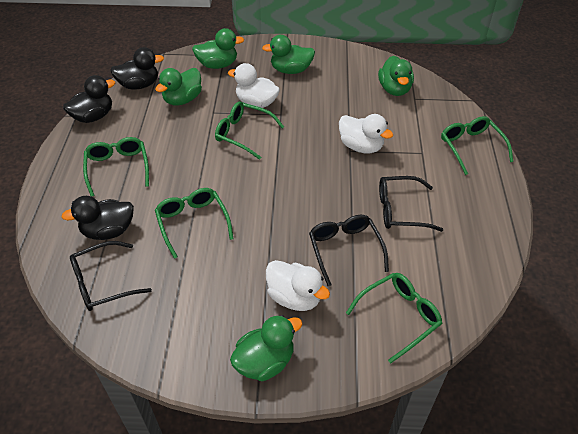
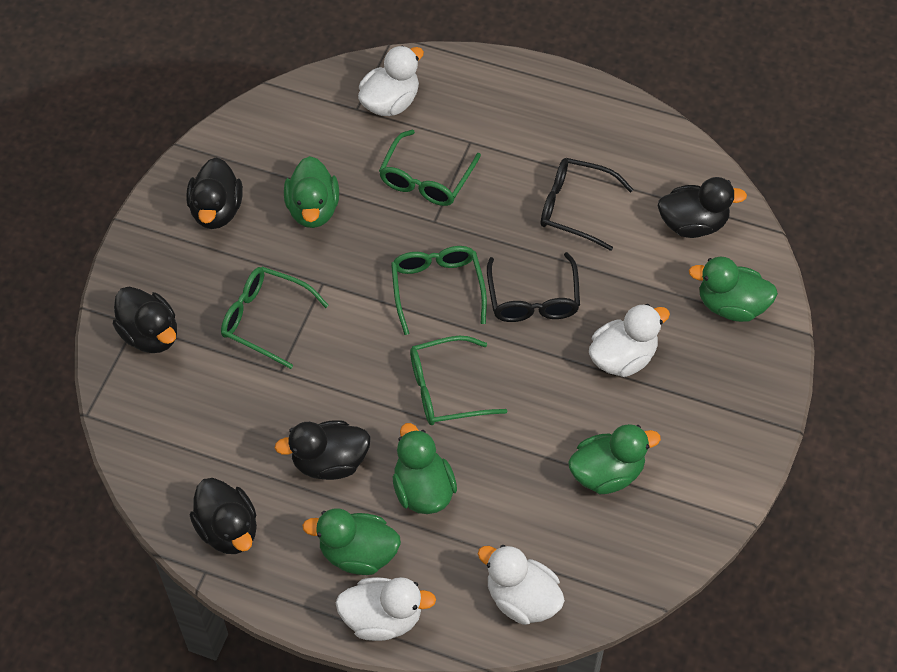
black duck: [61,196,134,240] [63,75,115,123] [110,47,164,90] = 3 -> [113,287,177,353] [186,157,243,229] [190,478,257,554] [275,420,371,480] [658,177,747,238] = 5
black glasses: [70,241,152,311] [309,215,389,286] [379,176,443,232] = 3 -> [487,252,580,322] [541,158,634,251] = 2
green glasses: [83,137,149,197] [155,188,234,259] [215,101,284,160] [346,273,442,363] [441,116,513,175] = 5 -> [221,267,329,369] [379,130,481,206] [391,246,487,335] [410,336,507,425] = 4
white duck: [228,63,280,108] [266,260,330,311] [339,114,393,154] = 3 -> [335,577,436,641] [358,46,424,116] [478,545,565,625] [589,304,670,377] = 4

